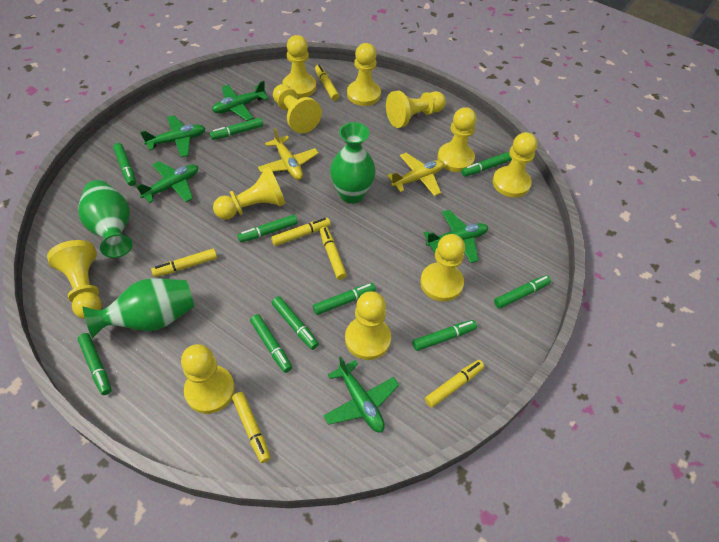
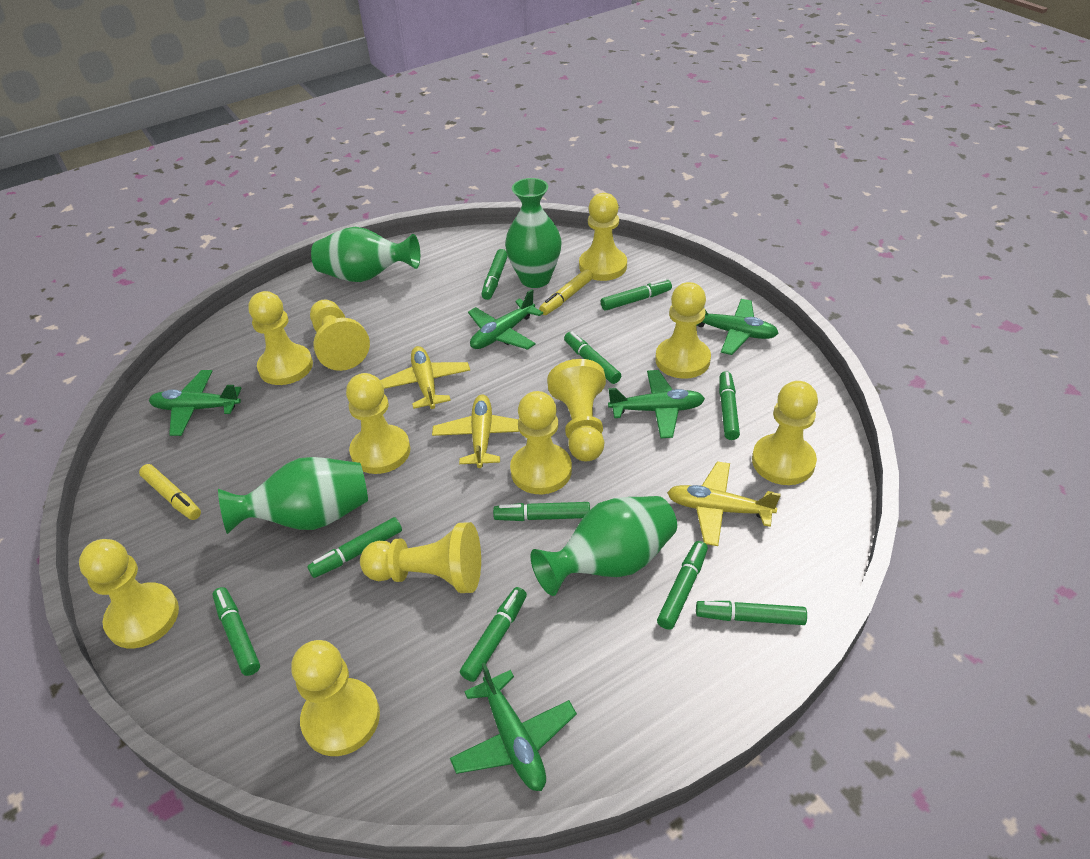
green vase: [78,180,133,258] [82,278,194,339] [330,122,376,204] = 3 -> [218,457,368,534] [311,227,420,282] [505,178,561,288] [531,496,677,596] = 4
yellow marker: [151,249,217,277] [232,392,271,463] [271,218,331,246] [315,64,339,101] [320,227,347,280] [425,360,484,408] = 6 -> [139,464,201,520] [539,269,593,315] = 2
yellow plane: [258,128,319,180] [387,153,444,196] = 2 -> [380,346,470,409] [432,395,520,468] [667,461,781,546] = 3

